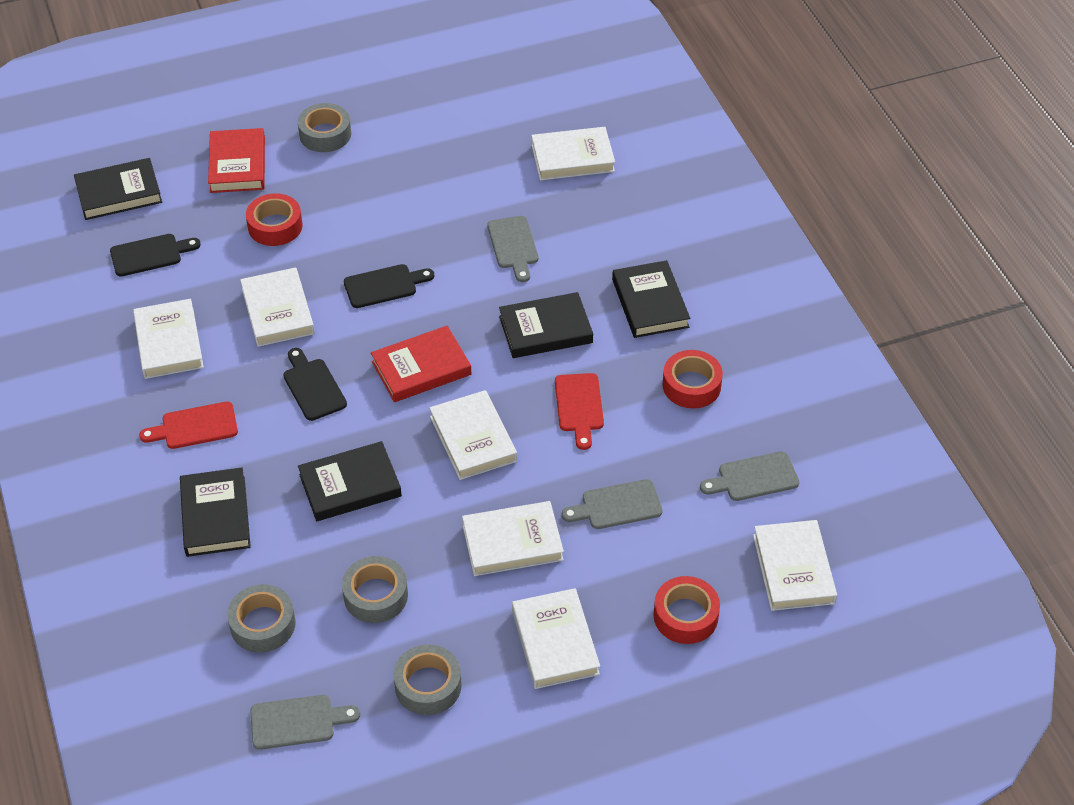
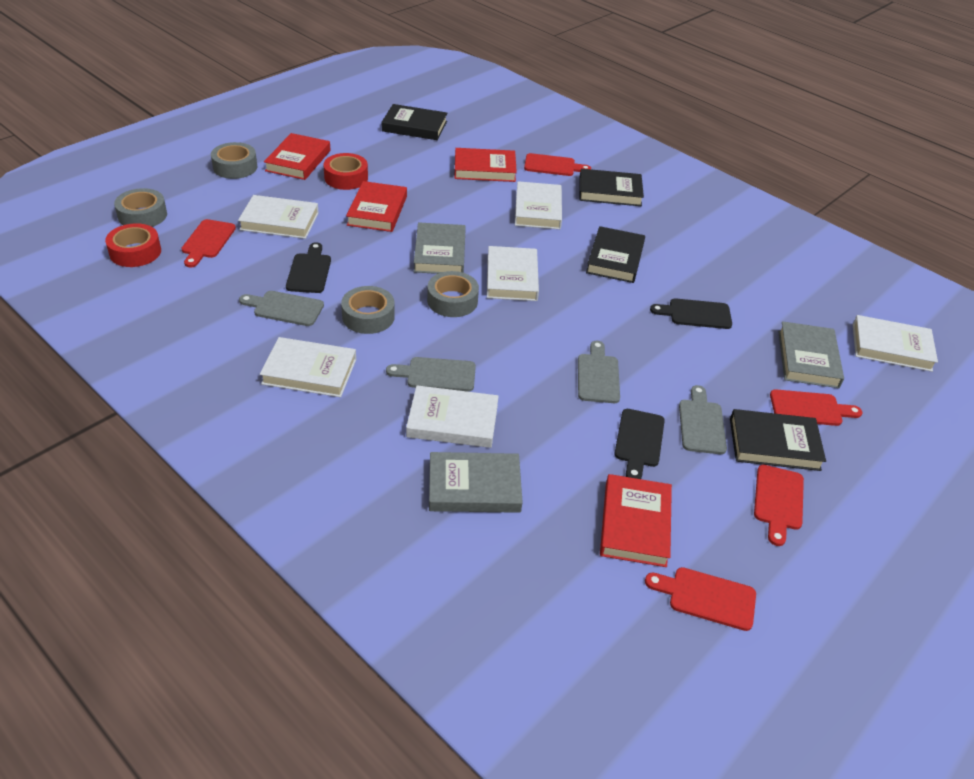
black book: [74,158,162,220] [180,468,251,557] [298,441,402,521] [499,292,593,358] [612,260,690,338] = 5 -> [382,104,447,140] [579,169,644,206] [586,226,645,283] [730,409,826,471] = 4
grey book: none = 0 -> [414,222,466,274] [429,452,523,513] [778,321,844,388] = 3
red book: [208,128,265,193] [371,326,471,402] = 2 -> [264,133,331,180] [346,181,407,232] [454,148,517,182] [600,474,672,567] = 4
red cutting board: [139,401,238,449] [555,373,604,450] = 2 -> [181,219,236,267] [524,153,591,176] [645,567,756,631] [754,465,804,546] [770,390,862,426] = 5
red tape: [246,193,303,246] [654,576,720,644] [662,350,723,408] = 3 -> [105,223,161,267] [324,153,368,190] = 2
white book: [133,299,204,379] [240,267,315,347] [429,390,517,480] [462,501,564,576] [512,588,600,689] [531,127,615,181] [753,520,837,611] = 7 -> [238,195,319,239] [260,337,356,397] [406,385,499,448] [487,246,539,301] [515,181,562,229] [853,315,938,372] = 6

